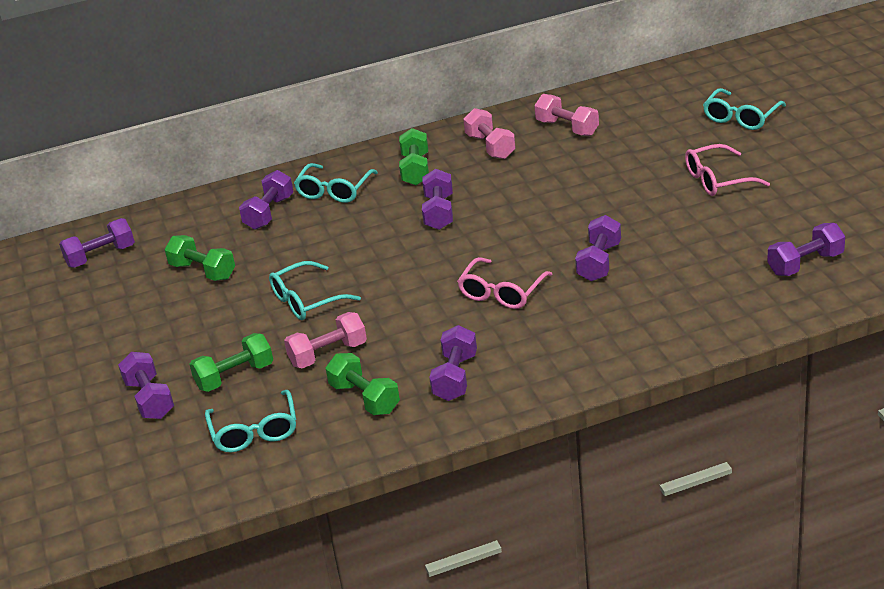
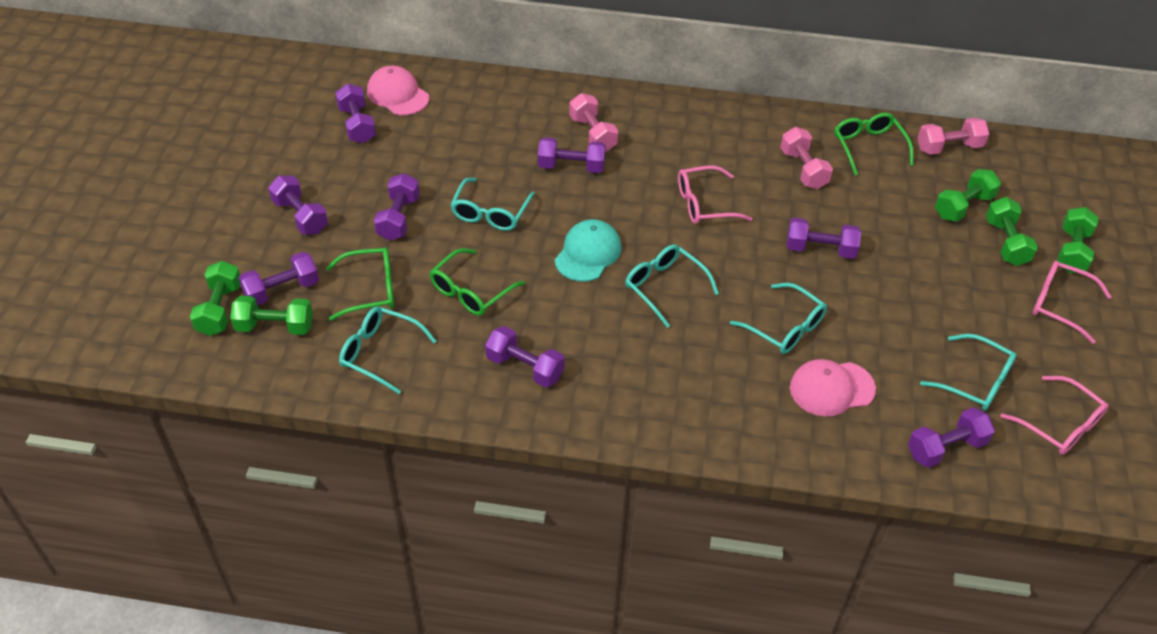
green dumbbell: [164,235,235,281] [189,333,273,392] [326,353,400,415] [399,128,429,185] = 4 -> [190,261,240,336] [230,296,313,335] [935,169,1001,222] [986,197,1038,266] [1057,207,1099,273] = 5
green glasses: none = 0 -> [326,248,394,321] [430,248,525,316] [835,113,914,176] = 3
pink cap: none = 0 -> [367,66,429,115] [790,359,876,416] = 2
pink glasses: [457,257,553,309] [685,144,770,196] = 2 -> [678,166,752,224] [1000,376,1109,455] [1032,261,1112,344] = 3
purple dumbbell: [59,218,135,268] [118,352,174,419] [239,170,293,230] [422,169,453,230] [429,325,477,401] [575,215,621,281] [767,223,845,276] = 7 -> [239,252,319,305] [268,176,328,235] [335,83,376,143] [374,173,420,241] [485,326,565,388] [538,137,606,173] [787,218,861,259] [908,407,995,468] = 8
turquoise cap: none = 0 -> [555,219,622,282] = 1
turquoise glasses: [205,390,296,452] [269,261,361,320] [294,163,378,203] [703,88,786,130] = 4 -> [339,307,437,394] [450,178,535,231] [625,244,719,328] [730,283,827,354] [920,334,1017,411] = 5

